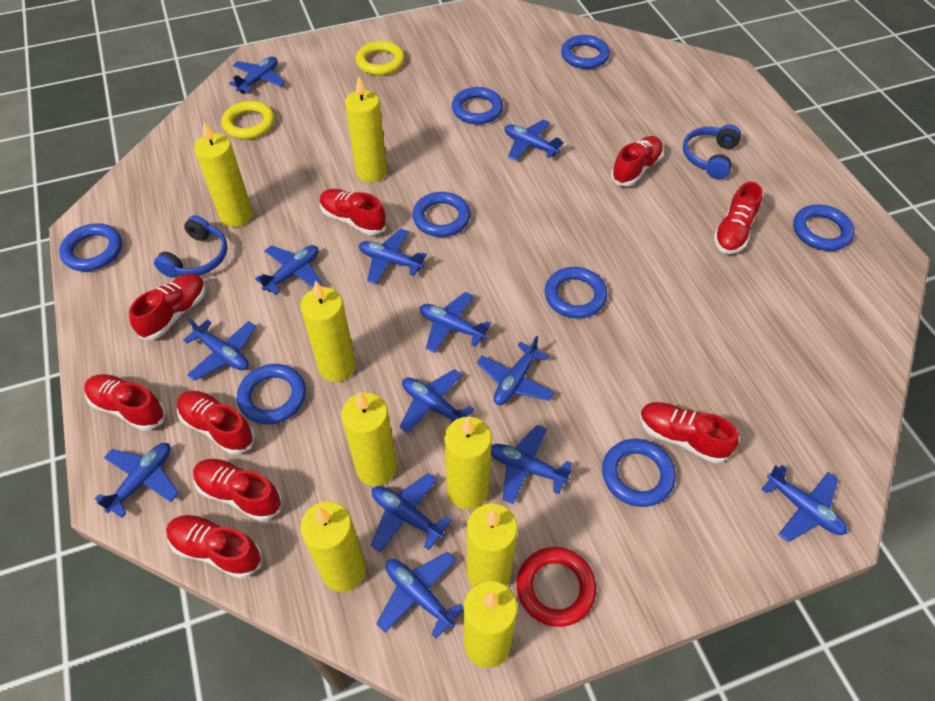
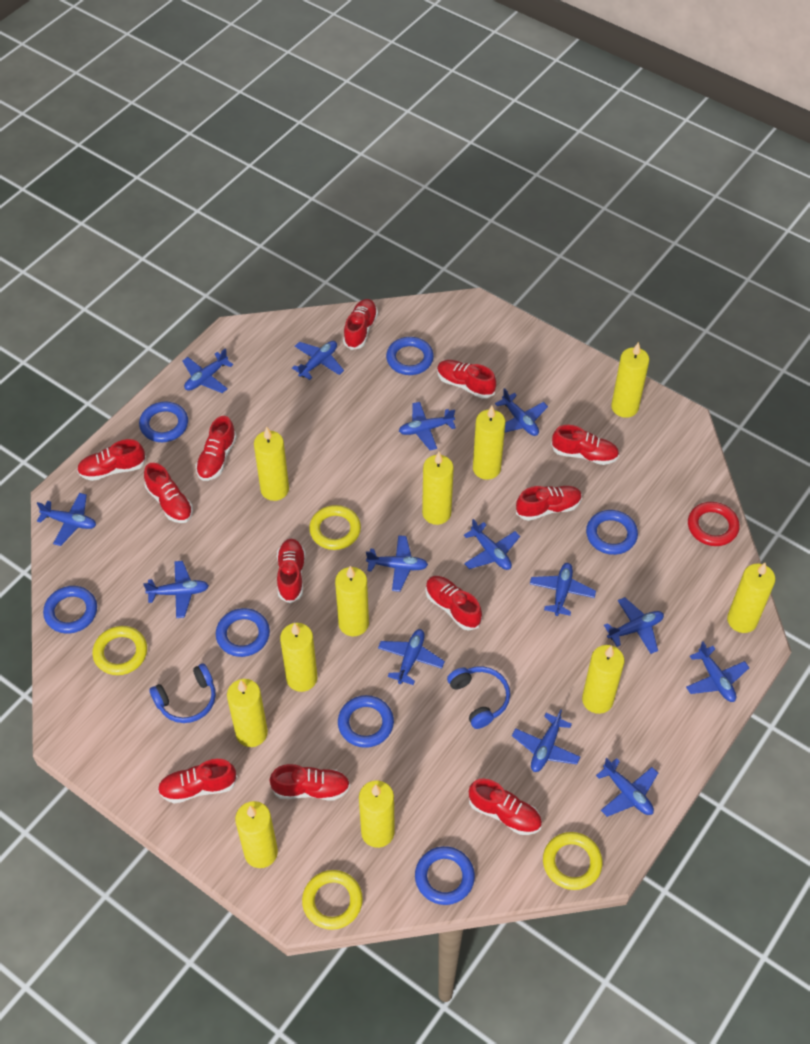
blue plane: [95,443,179,518] [183,318,256,381] [229,57,285,94] [255,245,323,295] [359,229,427,284] [371,473,451,552] [376,552,464,639] [399,369,474,434] [420,292,491,353] [476,336,555,405] [491,425,572,504] [505,119,564,160] [762,465,847,542] = 13 -> [37,493,96,546] [143,561,209,618] [182,348,233,393] [292,341,344,380] [366,535,428,592] [378,629,445,685] [399,402,456,450] [464,519,520,570] [495,388,548,436] [512,709,580,772] [530,563,596,616] [596,758,658,817] [604,597,664,654] [686,641,749,702] = 14
blue ring: [59,223,122,271] [237,364,306,425] [412,192,470,237] [452,87,503,124] [545,267,607,319] [561,35,610,69] [602,439,676,507] [793,205,855,251] = 8 -> [43,586,97,634] [139,402,188,442] [216,608,270,657] [338,695,394,748] [386,337,434,375] [415,846,475,905] [586,510,638,555] = 7
red shoe: [84,374,166,431] [129,274,206,340] [166,515,262,579] [177,391,255,455] [193,459,282,521] [320,189,387,235] [611,136,664,186] [640,402,738,463] [713,182,763,254] = 9 -> [77,439,146,481] [144,463,193,523] [158,759,237,803] [196,416,237,481] [270,764,350,800] [277,539,306,603] [343,299,378,350] [426,576,482,631] [437,360,496,399] [469,778,542,835] [516,486,582,521] [551,425,619,465] = 12
yellow candle: [194,121,253,227] [300,280,356,382] [300,501,366,592] [341,392,397,486] [345,76,387,182] [444,417,492,510] [464,580,518,668] [467,503,518,586] = 8 -> [227,679,268,747] [235,801,278,868] [254,427,289,501] [280,623,317,692] [335,566,369,636] [359,780,395,848] [422,452,454,525] [473,406,506,480] [582,645,624,714] [611,342,649,418] [727,563,775,633] = 11
yellow ring: [222,101,275,139] [356,41,405,76] = 2 -> [93,626,147,675] [302,870,363,930] [309,505,361,550] [543,832,602,890] = 4

